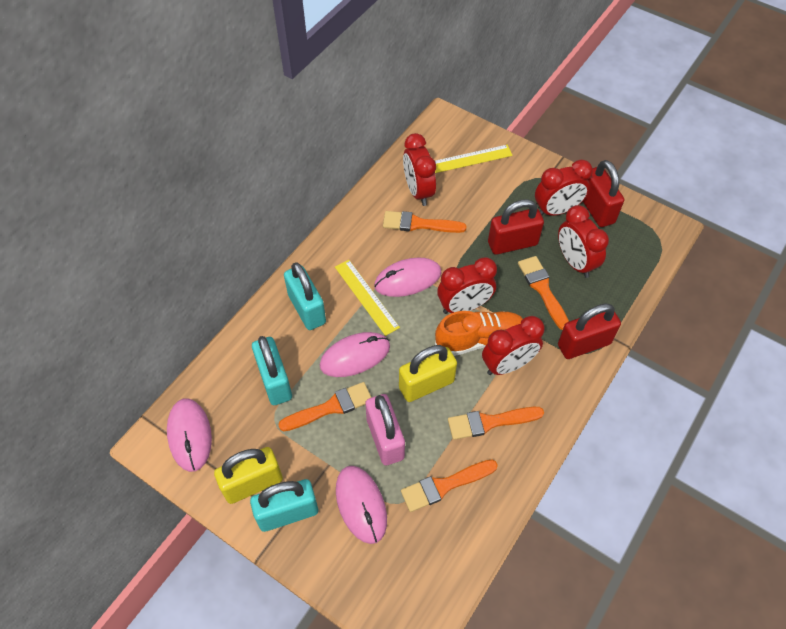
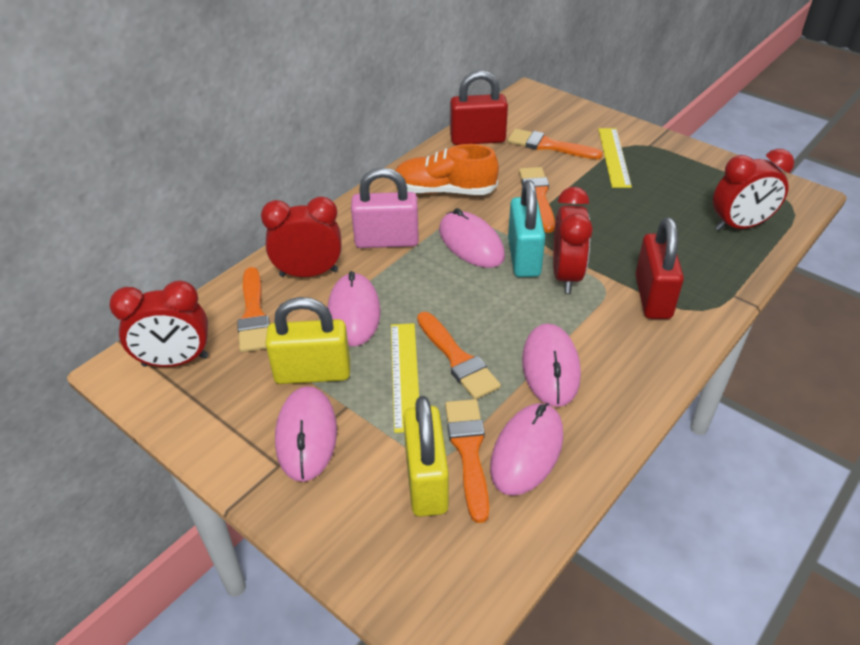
pink mouse: [167,398,212,472] [320,332,390,377] [336,466,387,544] [374,257,442,297] = 4 -> [275,386,337,482] [328,271,381,346] [439,208,505,268] [490,403,563,496] [522,323,581,407] = 5
red clock: [403,133,436,206] [437,257,497,314] [482,316,545,375] [535,160,593,216] [558,205,609,278] = 5 -> [109,280,209,367] [261,196,342,277] [553,187,593,293] [713,149,794,231] = 4
red padlock: [488,199,544,255] [558,304,621,359] [583,160,624,227] = 3 -> [450,70,508,145] [635,217,684,319] = 2
turquoise padlock: [250,479,318,532] [252,336,292,405] [284,262,326,330] = 3 -> [508,180,545,277] = 1

